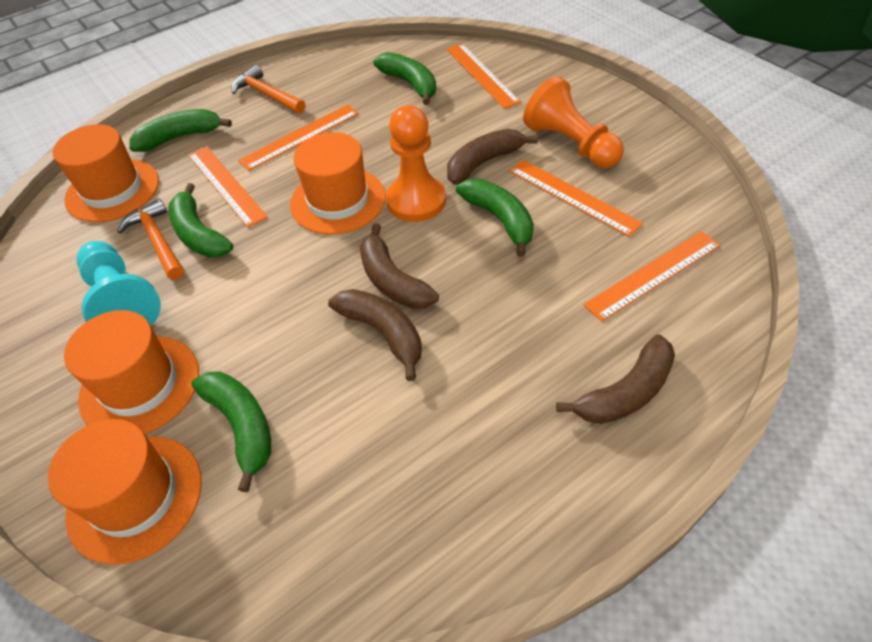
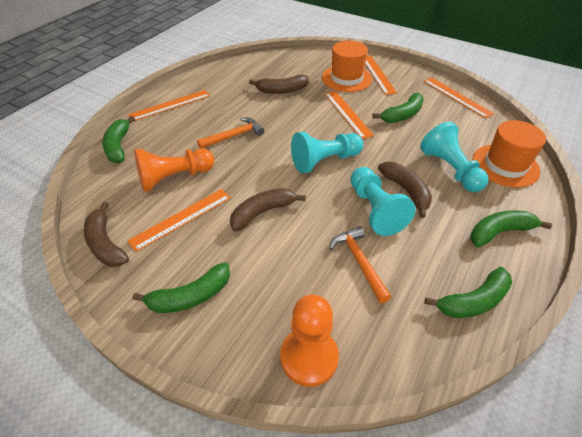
orange hat: [48,419,202,565] [53,124,159,222] [64,310,199,434] [290,132,386,235] = 4 -> [322,41,372,92] [473,120,546,187] = 2
turquoise pawn: [77,241,161,326] = 1 -> [291,131,363,173] [350,167,416,236] [420,121,488,192] = 3

